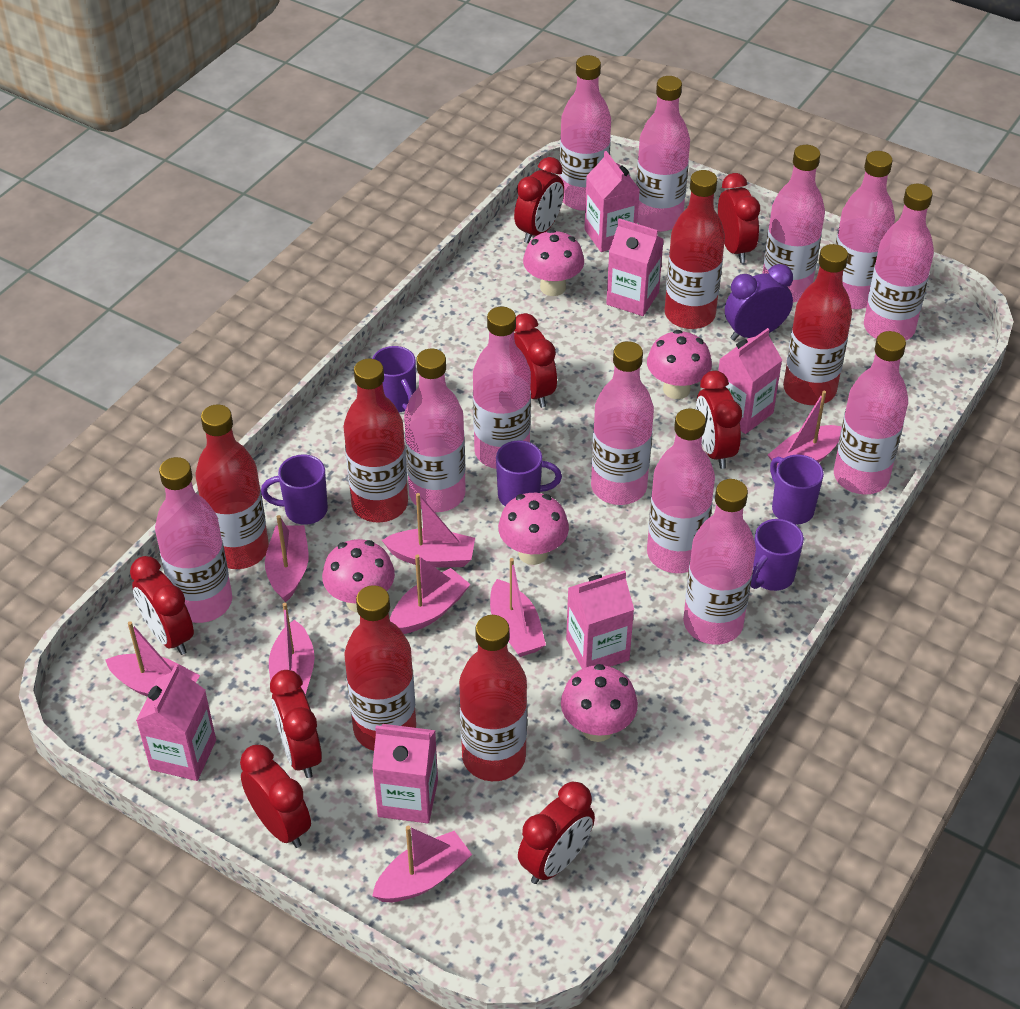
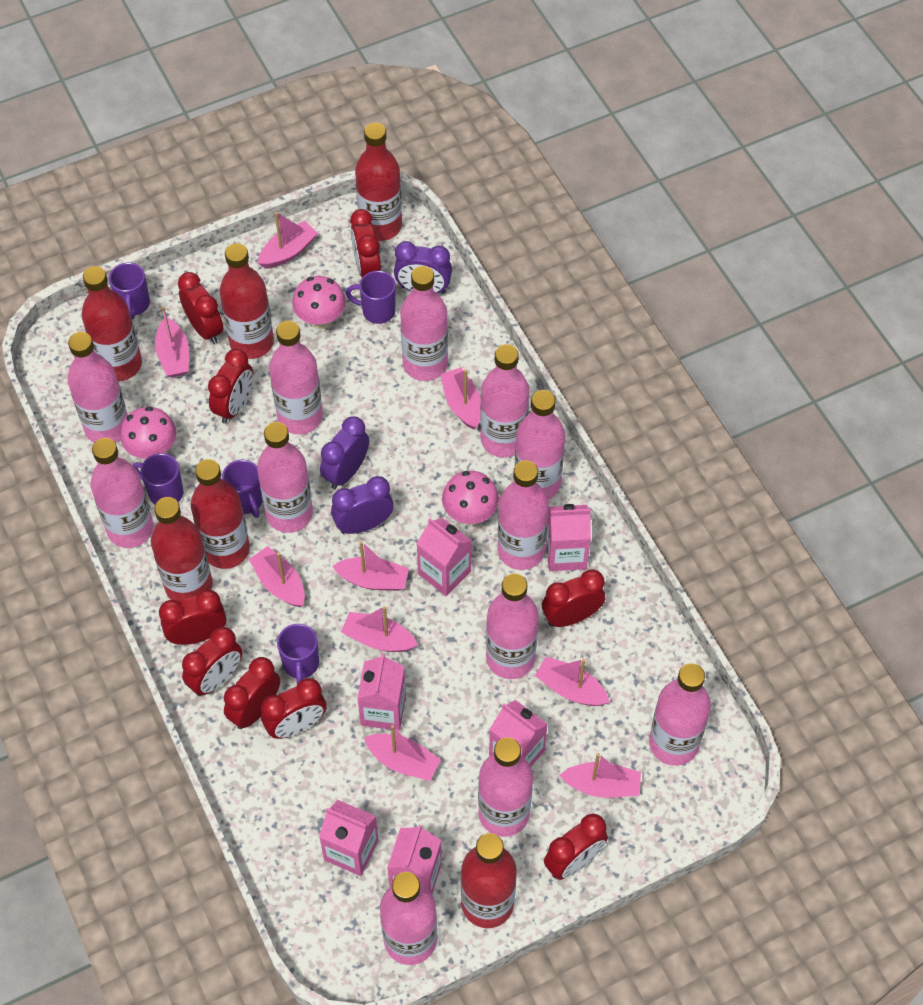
pink boat: [105,621,200,697] [265,515,308,602] [269,603,315,695] [372,826,472,902] [382,493,475,567] [390,554,471,634] [490,558,546,657] [768,391,842,465] = 8 -> [155,306,189,377] [249,546,305,607] [258,212,318,269] [332,541,409,591] [341,606,418,652] [364,725,441,781] [440,368,481,430] [535,656,610,706] [560,753,641,798] = 9
pink mushroom: [322,539,395,613] [498,493,569,565] [523,229,584,296] [561,664,638,742] [647,330,712,399] = 5 -> [120,406,176,459] [292,276,346,330] [442,471,499,526] = 3
purple clock: [725,264,793,341] = 1 -> [320,417,369,489] [331,476,394,534] [394,241,452,294] = 3
red clock: [130,556,194,655] [240,745,311,848] [270,670,322,778] [514,157,564,243] [514,313,557,408] [518,782,595,884] [696,371,742,469] [718,173,760,263] = 8 -> [159,590,226,645] [178,272,223,344] [182,627,242,696] [208,349,253,424] [224,657,280,729] [261,678,327,739] [350,209,381,277] [542,569,605,627] [544,814,608,880] = 9

